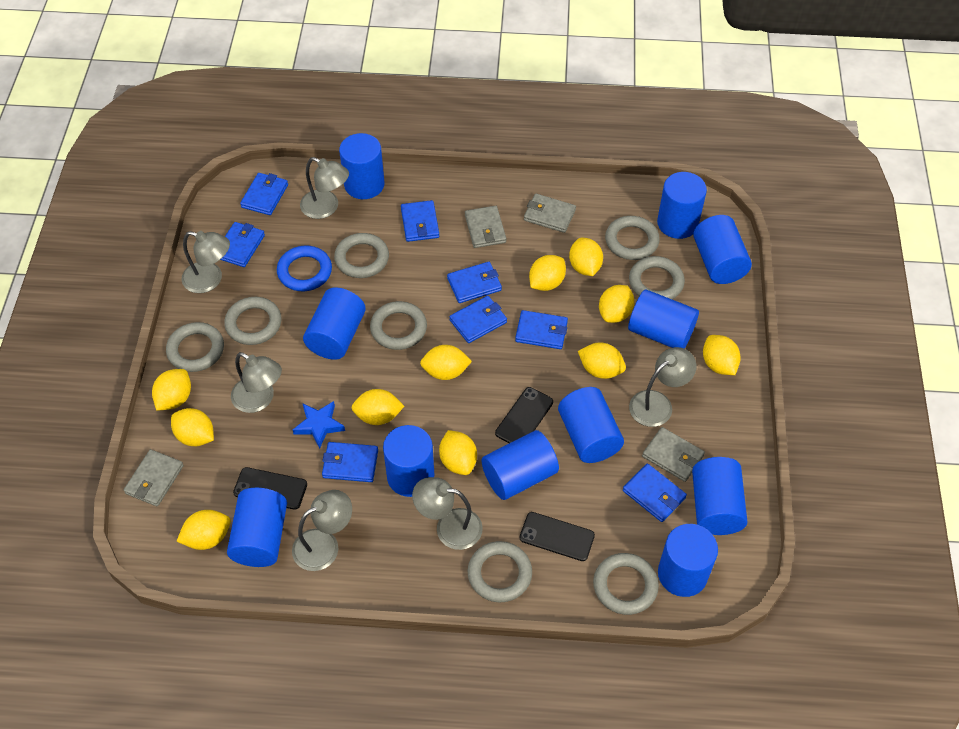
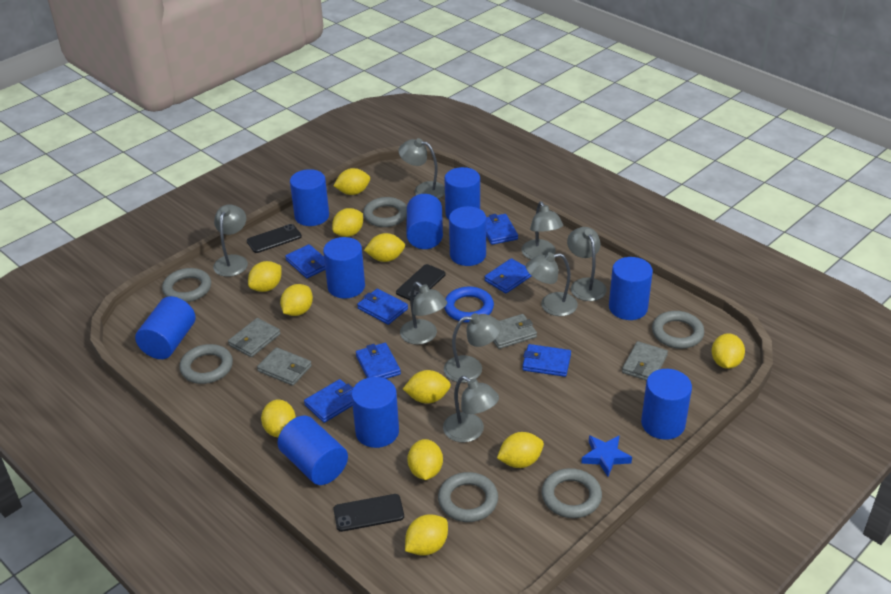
blue cylinder: [227,488,287,567] [303,287,366,360] [339,133,384,199] [383,425,435,497] [482,430,559,500] [558,387,624,463] [628,289,699,349] [657,172,707,239] [658,524,718,597] [692,457,748,535] [693,215,752,284] = 11 -> [135,296,196,359] [277,415,348,485] [290,169,329,226] [323,237,365,299] [351,377,399,448] [406,194,443,249] [444,167,480,220] [449,206,486,266] [609,257,653,320] [641,369,692,440] = 10
blue wallet: [220,222,265,267] [240,173,288,215] [322,442,378,482] [401,200,439,242] [447,262,502,303] [449,296,507,343] [515,310,568,349] [623,464,687,522] = 8 -> [285,244,325,278] [304,379,353,423] [356,343,401,379] [357,289,408,325] [484,258,532,293] [486,214,518,245] [522,344,571,377] = 7
grey lamp: [182,231,230,293] [231,352,282,413] [292,490,352,571] [300,157,349,219] [412,477,483,550] [629,347,696,427] = 6 -> [213,204,248,277] [398,138,445,199] [400,282,447,345] [443,376,499,442] [444,313,501,383] [521,201,563,259] [526,252,578,316] [567,227,606,301] = 8
grey ring: [166,322,224,372] [224,297,281,345] [334,233,389,278] [370,301,427,350] [467,541,532,602] [593,553,659,615] [605,216,660,260] [629,256,685,299] = 8 -> [162,268,211,302] [179,344,233,384] [363,197,407,227] [438,472,498,522] [542,468,602,518] [652,311,704,349] = 6

